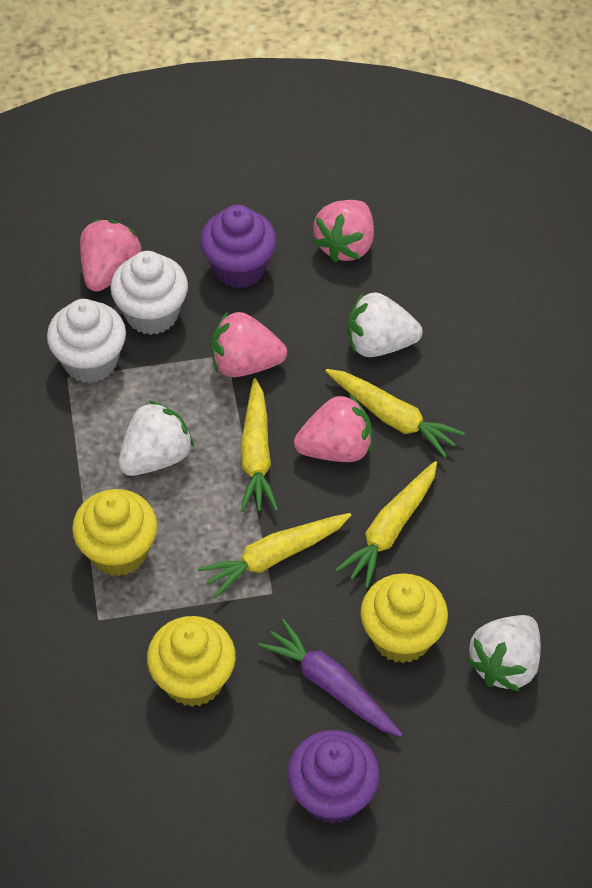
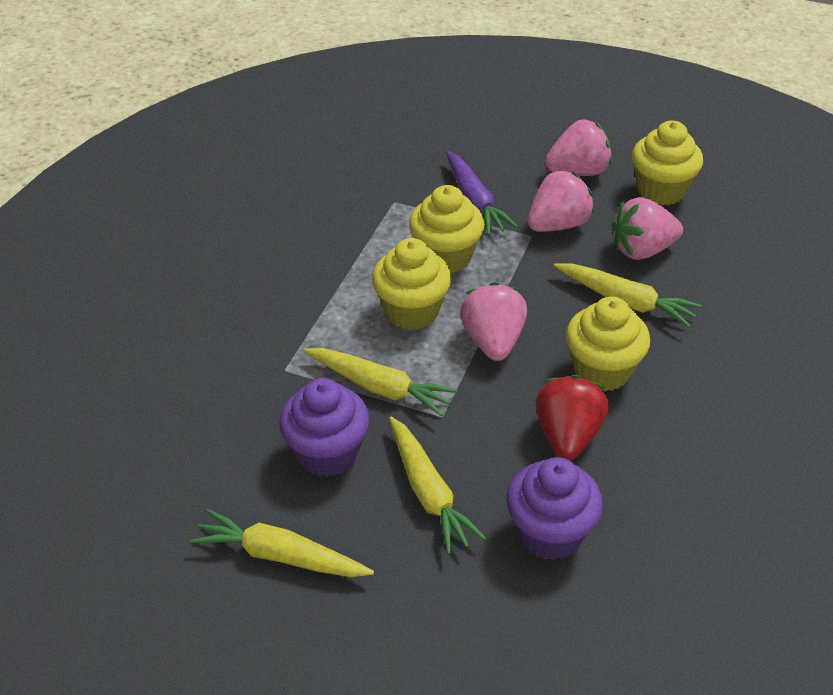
red strawberry: none = 0 -> [535,375,609,460] = 1
white cupcake: [47,299,126,383] [110,251,188,335] = 2 -> none = 0
white strawberry: [119,400,194,476] [347,292,423,357] [467,615,541,691] = 3 -> none = 0
yellow cupcake: [72,489,157,576] [147,616,236,707] [360,573,448,663] = 3 -> [372,238,451,330] [409,185,485,273] [566,296,650,392] [632,121,703,205] = 4

